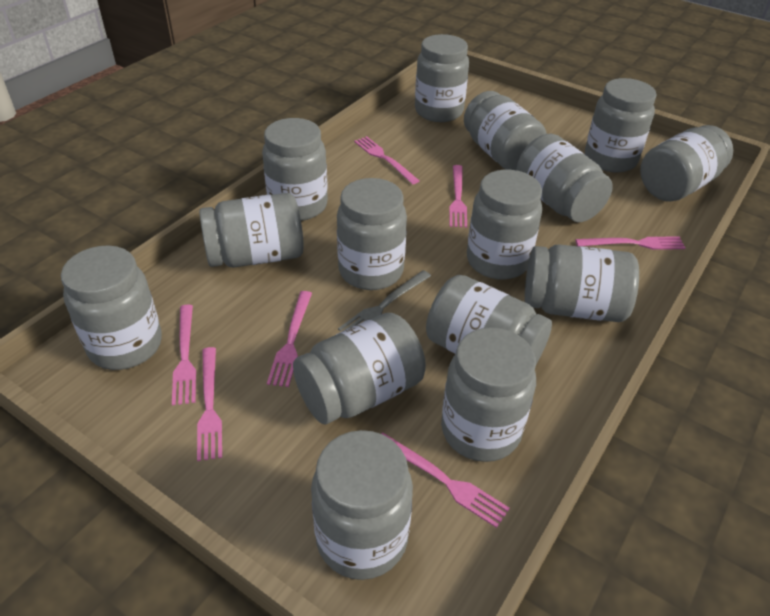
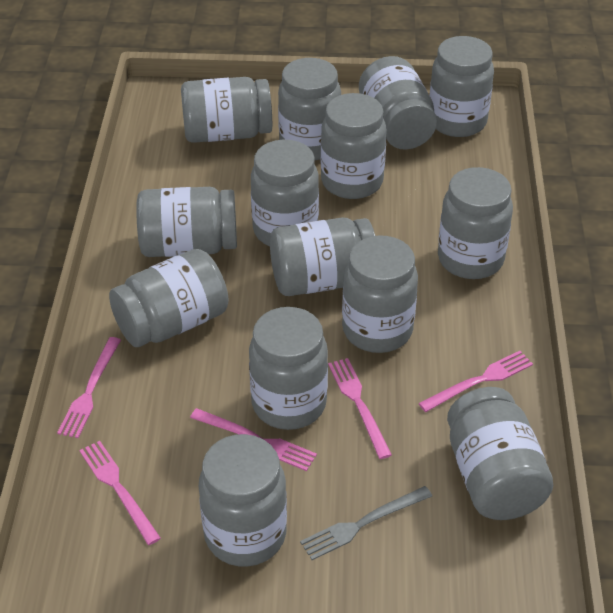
grey jar: [61,245,162,370] [199,193,304,267] [262,118,328,221] [293,313,426,424] [311,430,413,580] [337,178,407,290] [415,34,469,122] [426,275,552,364] [441,327,536,462] [464,91,547,170] [467,170,542,280] [517,134,613,222] [525,244,639,322] [585,78,657,173] [640,125,733,201] = 15 -> [109,249,229,347] [136,187,237,257] [181,77,272,143] [199,434,287,566] [249,307,328,430] [251,140,319,246] [270,218,375,296] [278,58,341,160] [321,93,387,199] [342,235,418,353] [359,56,437,150] [429,36,494,137] [438,167,513,279] [447,387,553,520] = 14
pink fork: [172,305,196,405] [197,347,222,461] [267,291,312,387] [354,136,420,185] [381,433,510,528] [449,165,467,228] [575,237,686,250] = 7 -> [57,337,121,438] [80,441,161,545] [190,408,317,471] [328,358,392,459] [419,351,533,412] = 5

